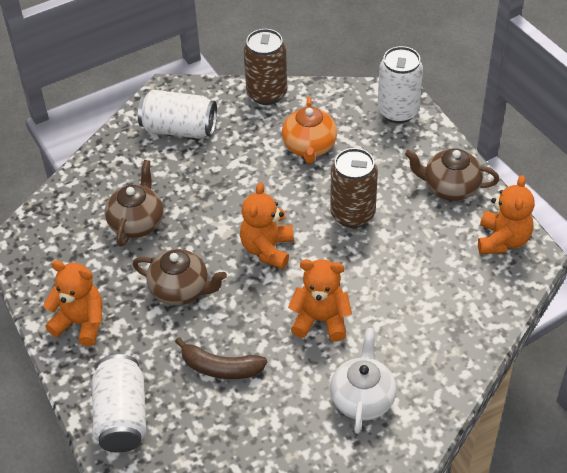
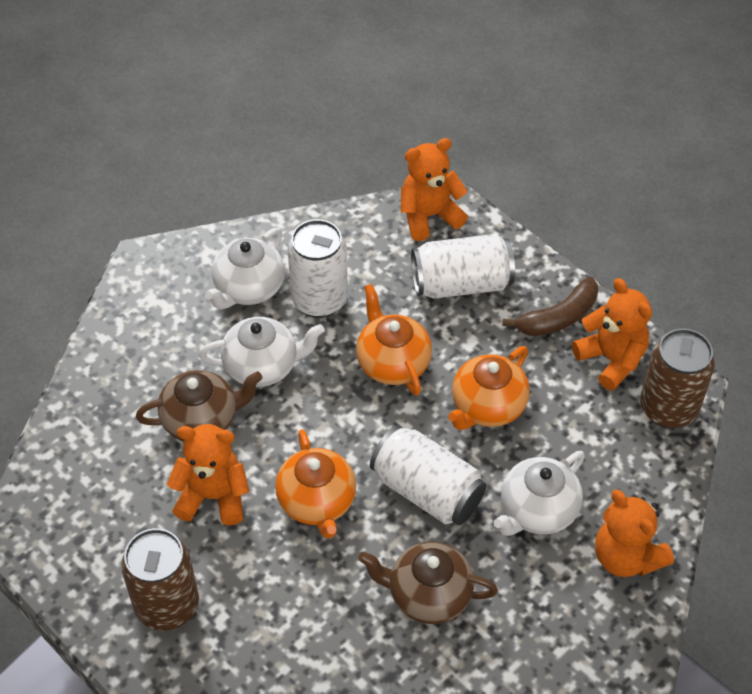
brown teapot: [105,160,163,247] [132,249,227,306] [405,148,499,201] = 3 -> [136,370,263,441] [358,542,498,624] = 2
orange teapot: [282,97,337,164] = 1 -> [275,429,356,539] [356,284,432,395] [448,346,530,430] = 3
white teapot: [330,328,396,434] = 1 -> [199,317,325,387] [205,228,285,309] [494,451,585,536] = 3

